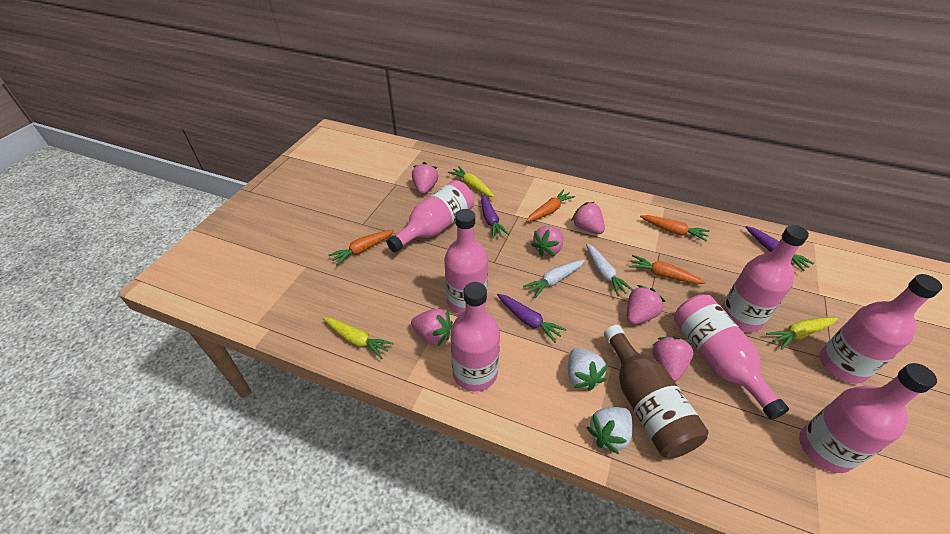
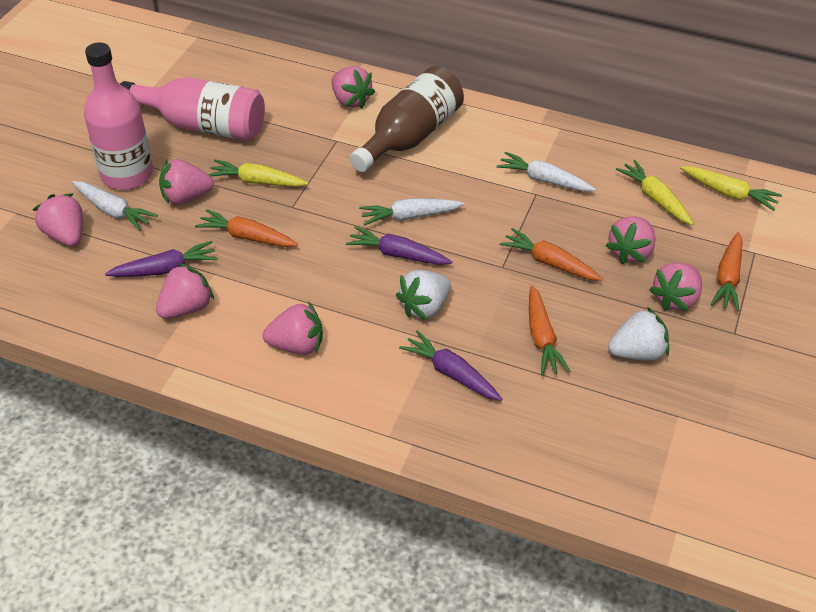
pink bottle: [386,180,474,253] [444,209,488,314] [450,282,500,392] [674,294,789,420] [721,225,809,332] [799,363,937,473] [820,274,942,384] = 7 -> [84,42,153,190] [120,77,265,141] = 2
pink strawberry: [411,309,453,346] [412,162,439,194] [531,226,563,257] [571,202,605,234] [627,285,666,325] [652,337,693,382] = 6 -> [33,193,83,246] [156,263,214,319] [159,159,214,205] [263,301,323,355] [331,66,375,109] [606,216,656,264] [649,262,702,311] = 7
white carrot: [523,260,585,298] [586,243,633,296] = 2 -> [72,181,158,231] [359,198,464,226] [496,152,596,191] = 3

